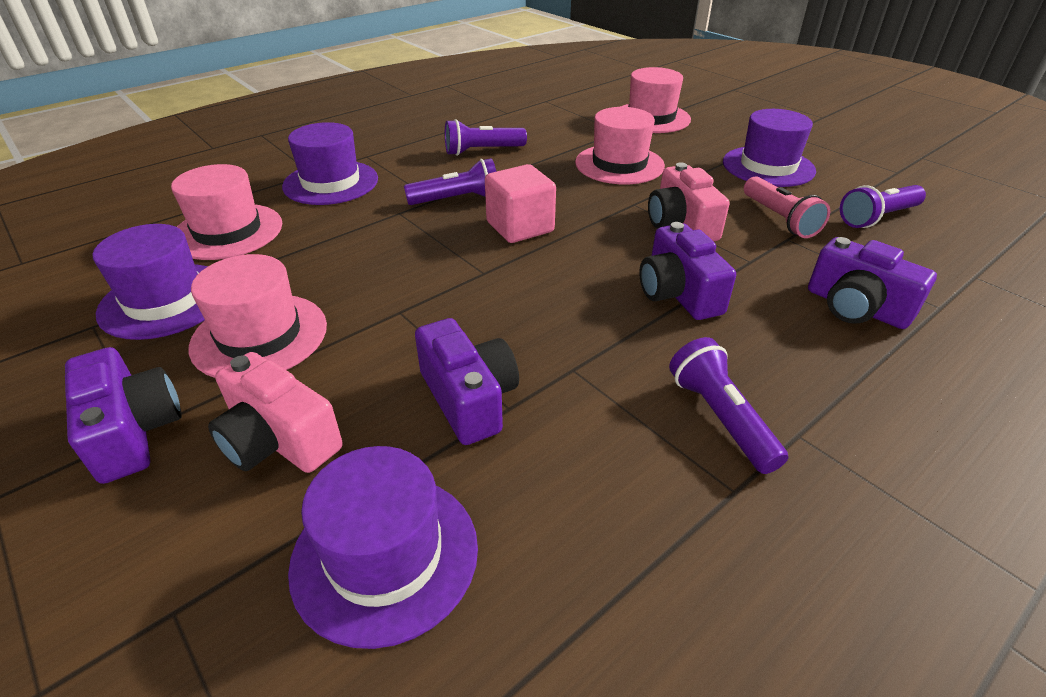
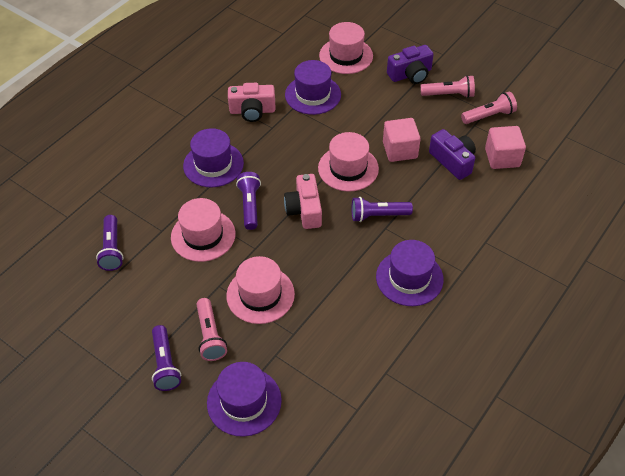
pink cube: [485,164,556,243] = 1 -> [383,118,421,162] [485,126,526,169] = 2
pink flashlight: [744,176,830,238] = 1 -> [196,298,227,361] [420,75,475,98] [461,91,517,124] = 3
purple camera: [65,347,182,484] [415,318,519,445] [639,222,736,320] [808,237,937,329] = 4 -> [387,45,434,84] [429,129,476,180] = 2

